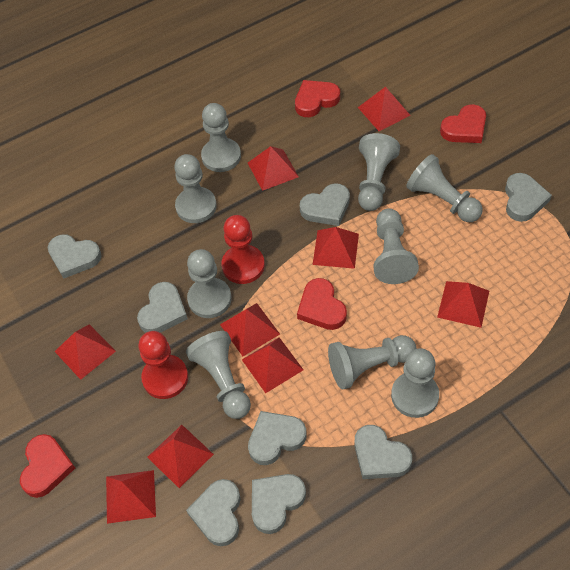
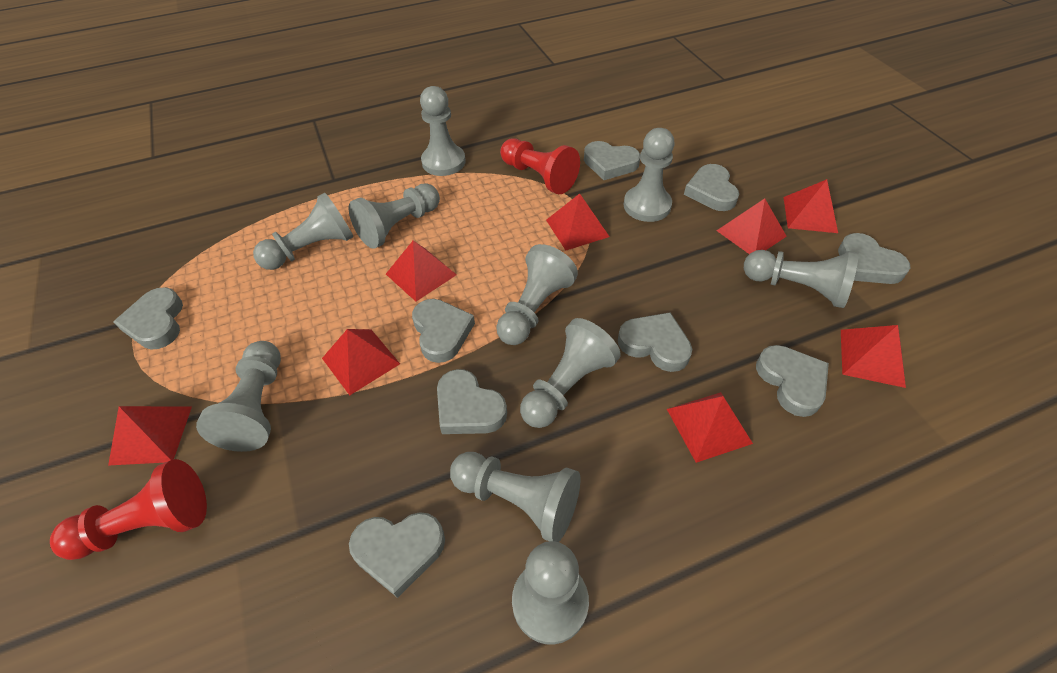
grey heart: [48,234,102,279] [137,282,188,333] [186,479,241,546] [248,411,307,465] [252,474,306,534] [300,183,350,226] [354,425,412,479] [505,173,552,222] = 8 -> [113,287,183,349] [349,512,445,598] [412,299,475,363] [437,369,507,434] [584,141,640,180] [618,312,692,372] [684,164,739,211] [756,345,829,417] [838,233,911,284] = 9
grey pawn: [174,154,217,223] [186,331,251,419] [187,249,231,318] [201,103,241,172] [328,335,416,390] [358,133,400,211] [374,208,419,284] [391,348,439,418] [406,154,483,222] = 9 -> [196,341,281,452] [253,193,353,270] [349,183,440,249] [420,86,466,176] [450,452,580,542] [496,244,578,345] [512,541,589,645] [520,318,621,428] [623,128,675,222] [744,250,859,308] = 10
red heart: [20,434,75,498] [295,80,340,117] [297,278,347,330] [440,104,486,143] = 4 -> none = 0
red pyramid: [54,324,116,380] [106,470,156,524] [147,425,214,488] [220,303,280,356] [242,337,304,393] [248,146,299,191] [313,227,359,269] [358,87,411,131] [437,281,489,328] = 9 -> [108,406,192,466] [322,329,400,395] [386,240,457,301] [546,193,610,250] [667,392,753,463] [717,199,787,254] [783,179,838,233] [841,325,906,388] = 8

